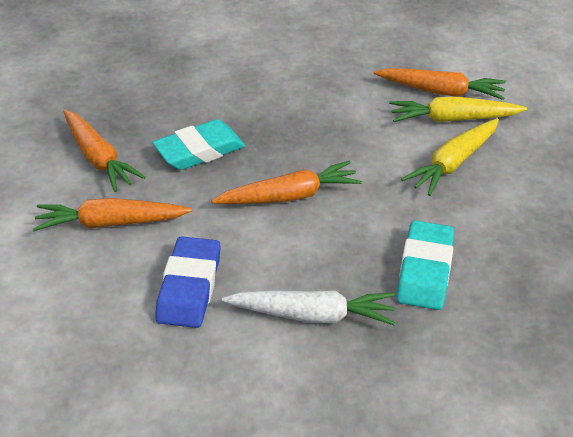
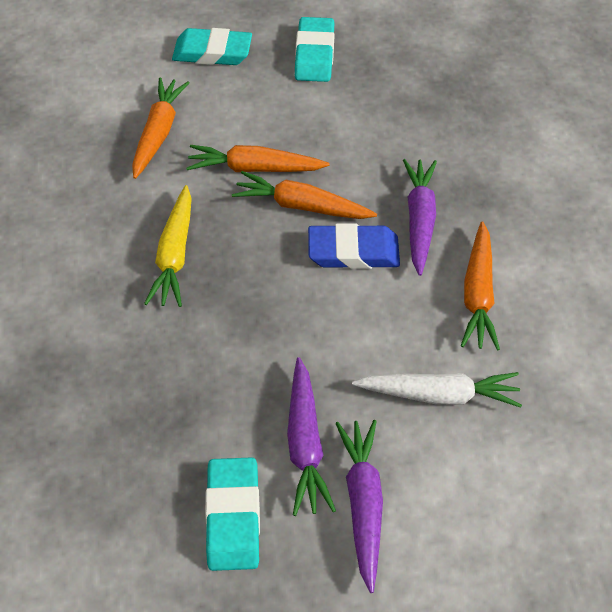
purple carrot: none = 0 -> [287,357,336,516] [336,420,383,593] [403,159,437,276] = 3
turquoise eraser: [152,119,245,170] [397,220,454,310] = 2 -> [172,28,252,65] [205,457,260,571] [295,17,335,82] = 3
yellow carrot: [389,97,527,122] [401,118,499,196] = 2 -> [144,185,192,307] = 1

